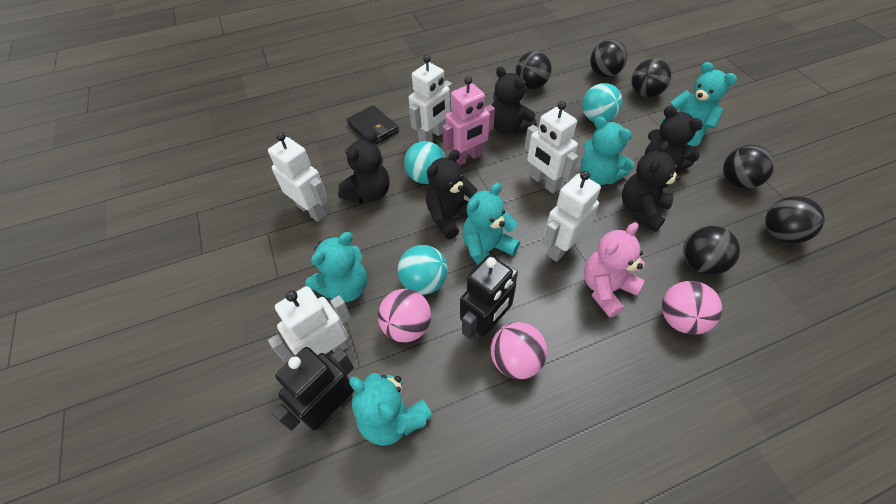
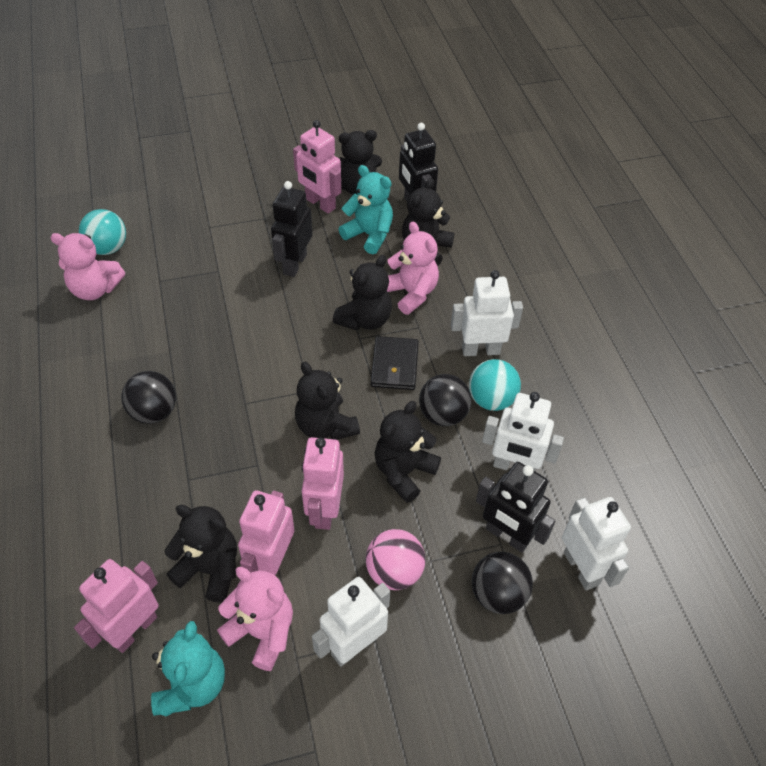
black ball: [516,51,552,89] [590,39,627,77] [632,59,671,98] [683,226,740,275] [723,145,775,189] [765,196,825,244] = 6 -> [121,371,176,424] [419,374,472,426] [471,552,533,614] = 3
black robot: [272,347,354,431] [460,255,518,343] = 2 -> [271,181,313,277] [399,123,438,202] [476,462,555,552] = 3
black teddy bear: [338,131,389,204] [426,149,478,239] [492,66,537,135] [622,141,680,232] [645,106,703,174] = 5 -> [164,505,237,603] [295,362,360,440] [333,255,392,330] [339,130,382,195] [375,401,441,503] [402,178,454,266] = 6
pink ball: [378,289,431,342] [491,322,547,379] [662,281,722,335] = 3 -> [366,529,425,590] = 1
pink robot: [442,76,495,165] = 1 -> [74,559,159,653] [238,490,294,575] [293,120,341,214] [302,437,344,530] = 4
pink teddy bear: [584,222,645,318] = 1 -> [50,233,125,300] [217,567,293,671] [387,221,439,315] = 3
turquoise ball: [398,245,448,295] [404,141,446,184] [582,83,622,122] = 3 -> [79,209,126,255] [469,359,521,411] = 2
turquoise teddy bear: [305,232,367,302] [349,373,433,446] [462,183,520,265] [580,116,634,185] [661,62,737,146] = 5 -> [151,621,225,716] [339,165,393,254] = 2
white robot: [268,132,328,222] [268,286,351,362] [409,55,452,142] [525,101,578,194] [543,171,601,262] = 5 -> [312,577,390,667] [451,270,523,356] [482,392,564,471] [562,497,631,591] = 4

